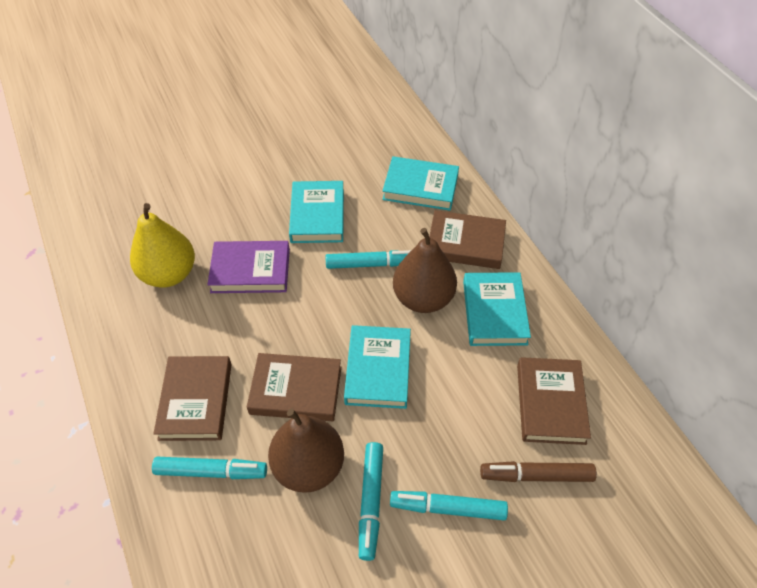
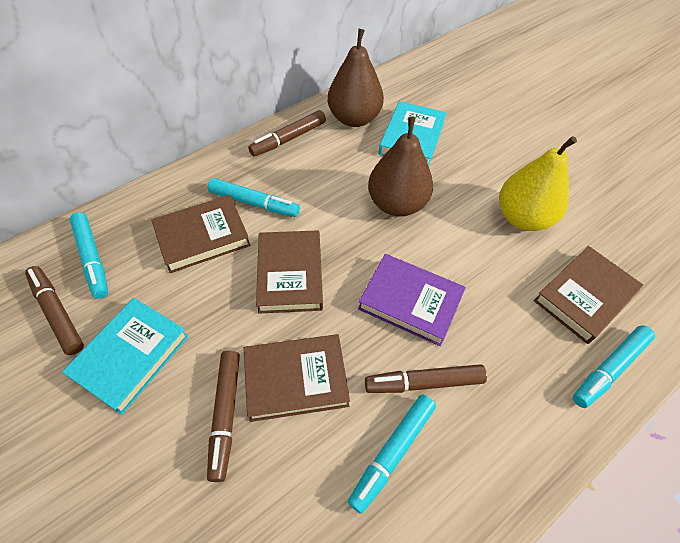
brown marker: [480,461,597,482] = 1 -> [25,266,84,355] [207,351,240,482] [248,110,326,157] [365,364,487,393] = 4
turquoise book: [289,181,344,243] [344,325,411,409] [382,156,459,211] [463,272,531,346] = 4 -> [62,298,189,415] [379,101,446,166] = 2

